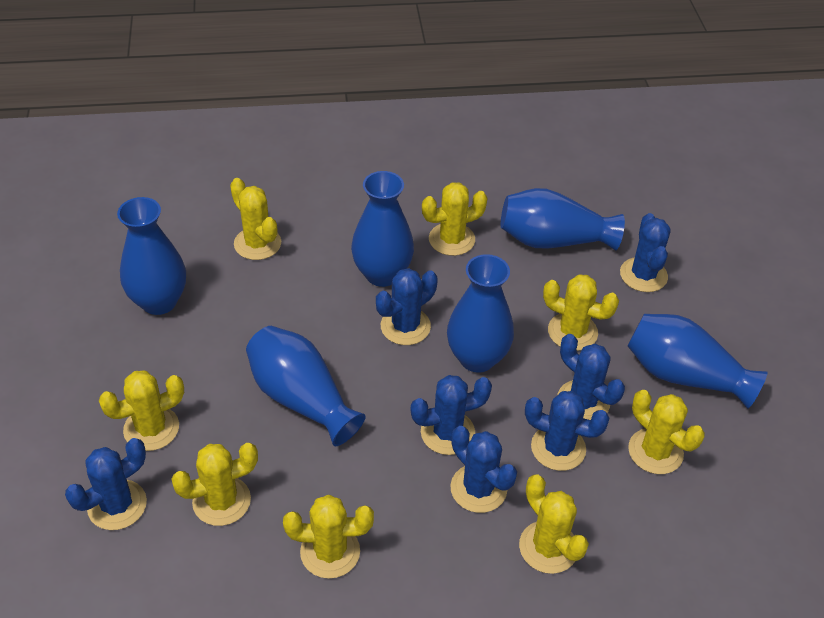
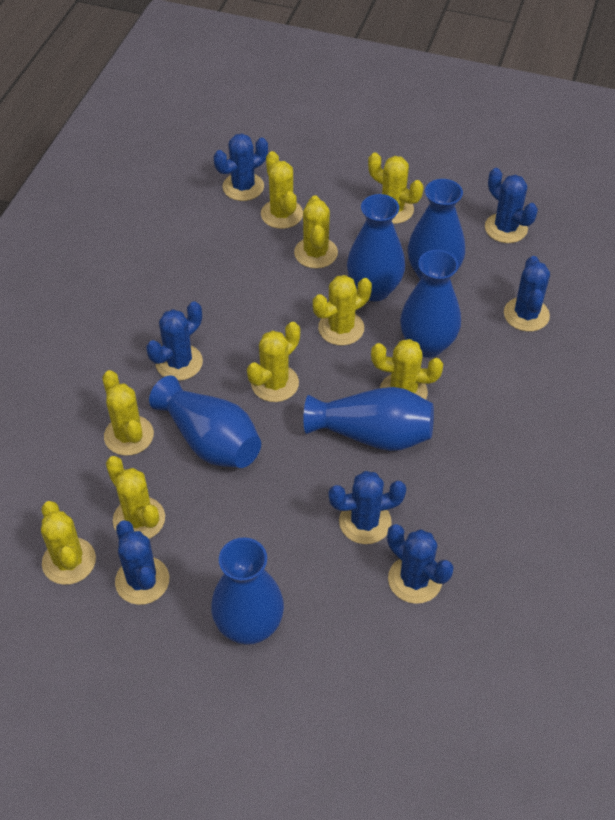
yellow cactus: [99,370,184,451] [171,443,258,526] [230,178,281,260] [283,495,374,579] [422,182,488,256] [519,474,589,574] [543,274,619,351] [628,390,705,474] = 8 -> [41,501,96,585] [102,370,154,456] [106,456,165,539] [247,322,300,402] [261,151,303,229] [294,195,338,269] [313,275,372,346] [368,152,423,224] [371,339,443,399] = 9

